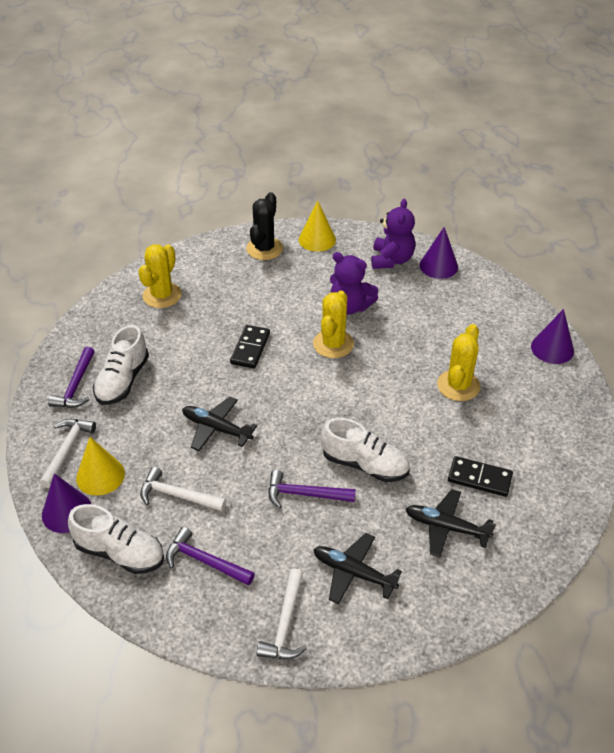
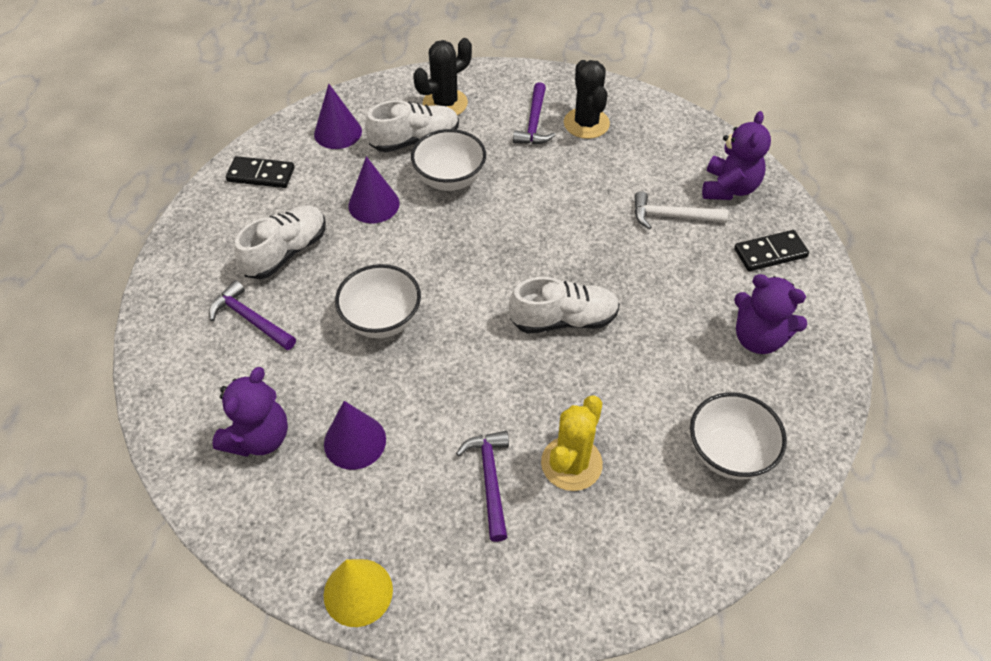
black cactus: [246,192,283,260] = 1 -> [413,38,472,115] [564,60,610,139] = 2
black plane: [182,397,257,451] [313,533,402,604] [406,489,496,557] = 3 -> none = 0
purple teddy bear: [330,252,378,315] [371,199,415,269] = 2 -> [212,367,288,457] [702,111,771,200] [734,274,808,354] = 3
white bowl: none = 0 -> [335,264,421,338] [411,129,486,191] [690,392,787,480] = 3
white hammer: [40,419,96,488] [140,467,226,511] [256,568,307,659] = 3 -> [634,191,728,229] = 1
yellow cactus: [138,244,182,308] [313,291,354,358] [437,324,480,401] = 3 -> [541,395,603,491] = 1
yellow cone: [76,437,125,496] [299,200,336,252] = 2 -> [324,559,393,627] = 1

